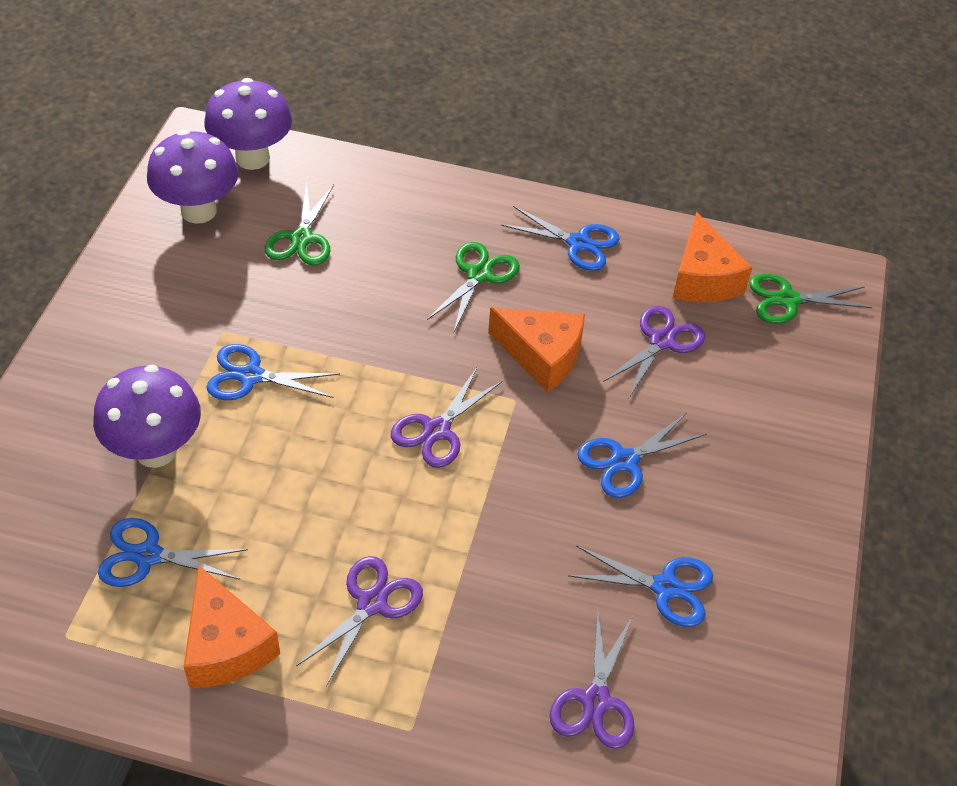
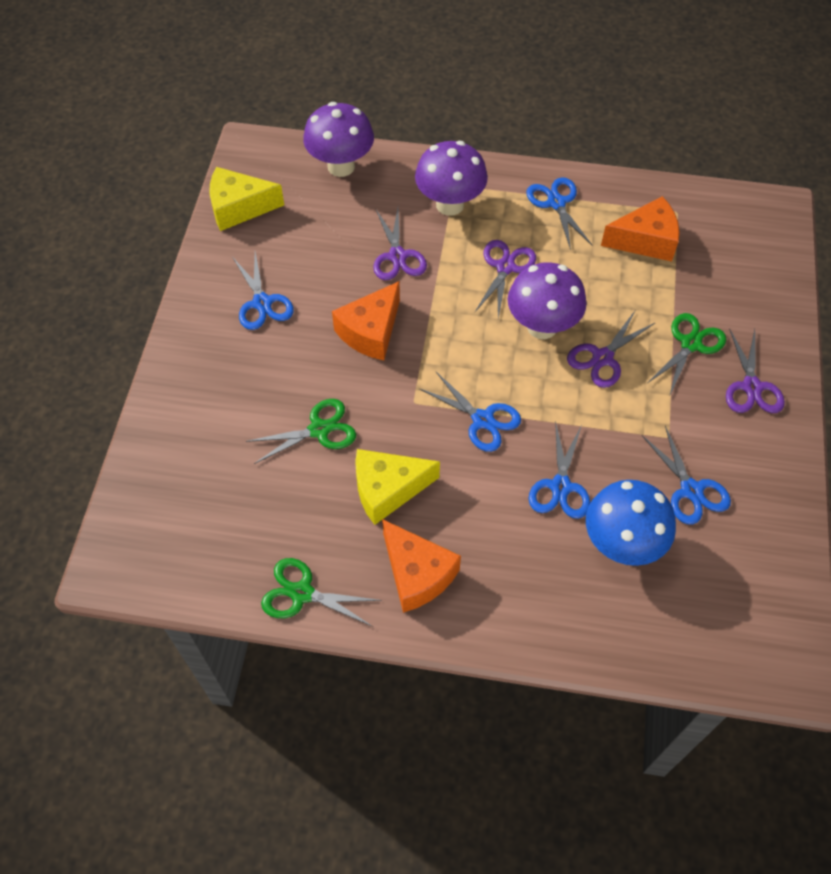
blue mushroom: none = 0 -> [586,480,676,566] = 1
yellow cheese: none = 0 -> [209,167,284,231] [355,449,440,525] = 2

